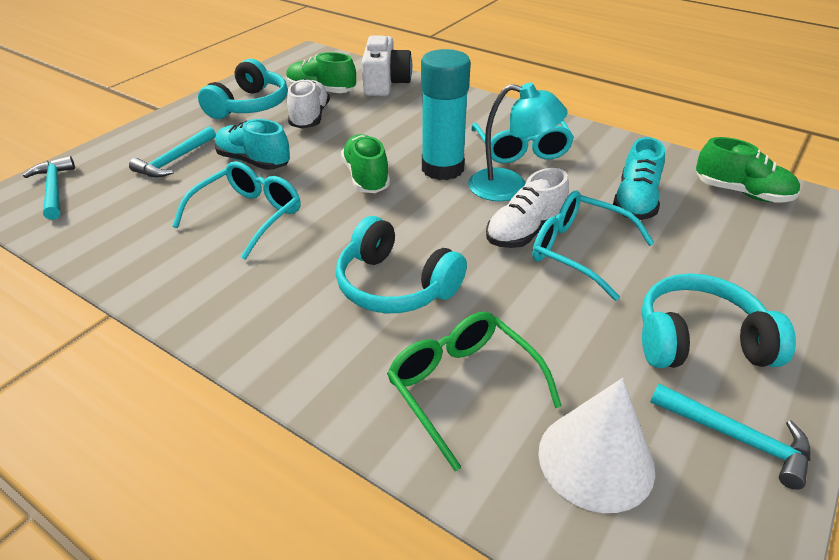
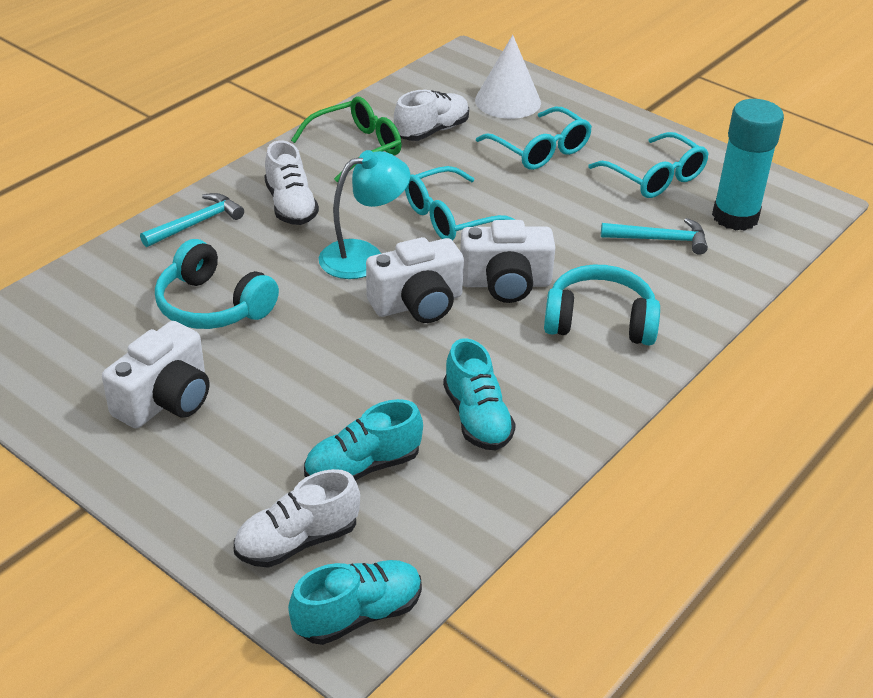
green shoe: [286,52,356,93] [341,134,390,193] [696,137,800,202] = 3 -> none = 0
turquoise hammer: [23,156,75,220] [129,126,216,177] [651,384,811,490] = 3 -> [140,193,244,247] [601,218,708,255] = 2
turquoise headphones: [198,59,288,119] [336,216,467,313] [641,273,796,368] = 3 -> [155,239,279,329] [544,264,660,346] = 2
turquoise shoe: [215,119,290,170] [613,137,665,220] = 2 -> [288,560,422,645] [304,399,423,481] [443,338,516,450] = 3
white camera: [362,35,412,96] = 1 -> [102,321,209,428] [366,237,464,323] [460,220,556,303] = 3
white shoe: [287,79,330,129] [486,168,569,248] = 2 -> [234,469,360,568] [264,140,319,225] [394,90,469,141] = 3

